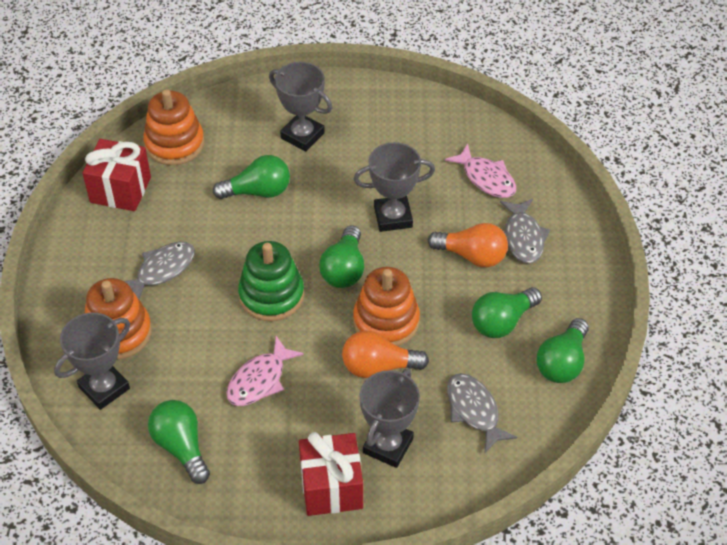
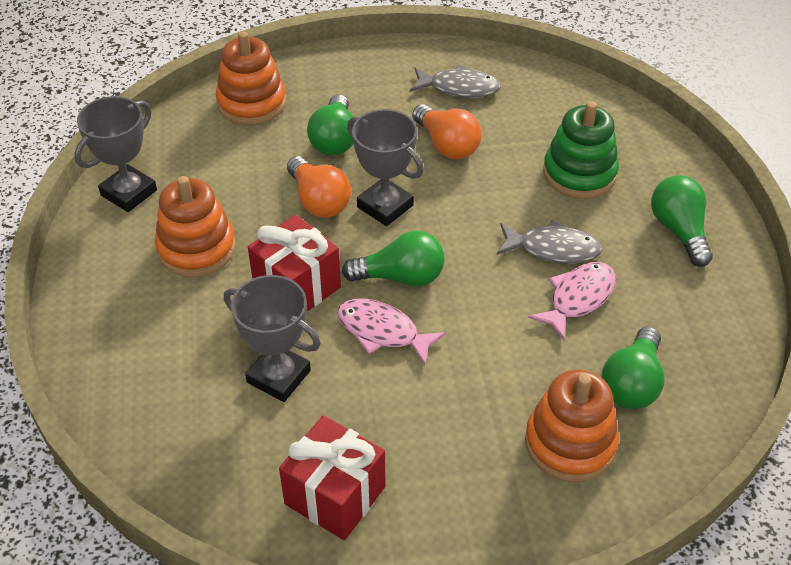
green light bulb: [148,400,210,484] [213,155,290,199] [319,225,364,288] [472,287,542,338] [537,318,589,383] = 5 -> [307,94,354,155] [342,230,445,287] [601,326,665,409] [651,175,713,267] = 4
grey fish: [124,242,195,299] [447,373,517,453] [500,199,550,264] = 3 -> [410,65,501,98] [496,220,602,264] = 2
grey trophy: [54,313,130,410] [269,62,332,152] [354,142,435,232] [359,369,420,468] = 4 -> [74,96,157,212] [224,275,321,402] [347,109,424,226] = 3

